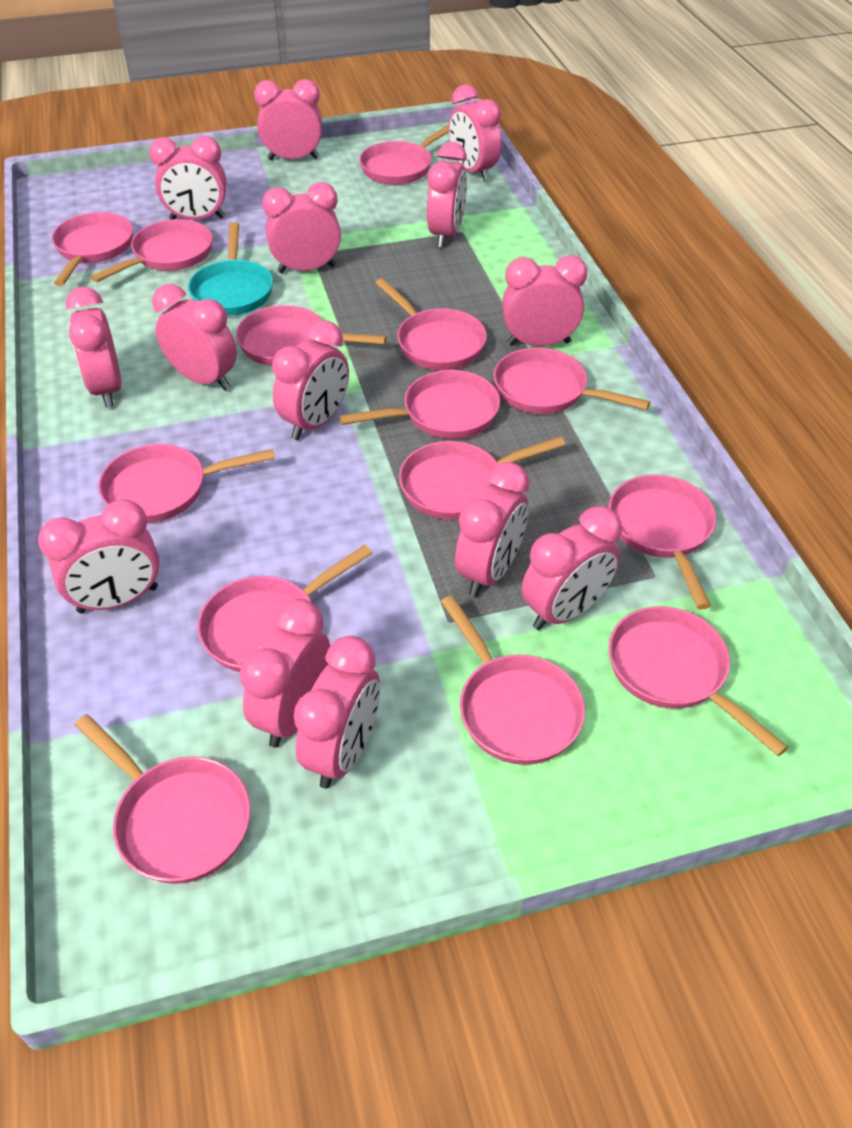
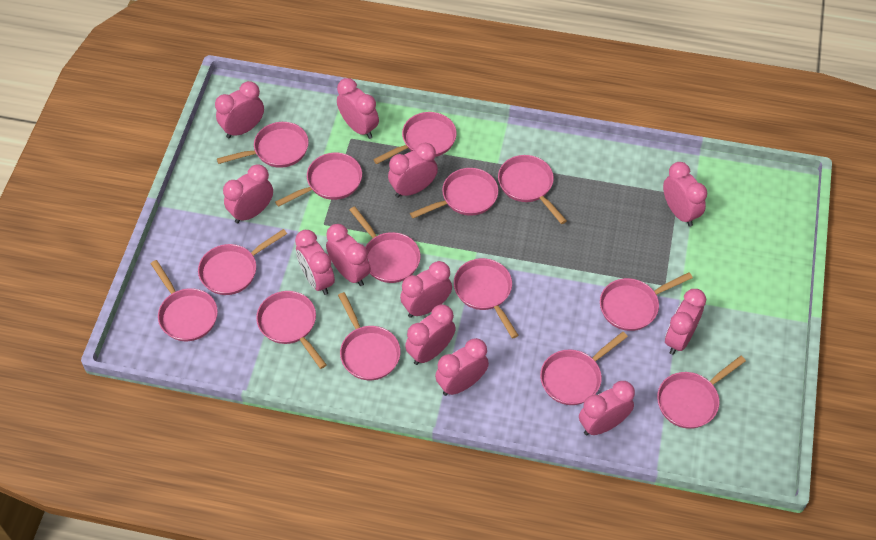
pink clock: [38,499,160,614] [66,287,122,408] [149,136,227,220] [152,284,237,391] [240,599,330,748] [254,79,322,160] [262,182,341,273] [272,320,349,440] [293,636,380,789] [427,142,467,248] [449,84,502,182] [455,462,529,597] [502,255,587,346] [522,506,622,630] = 14 -> [215,81,264,138] [223,164,273,223] [295,230,335,295] [326,224,371,286] [337,78,379,139] [388,143,438,198] [400,261,452,318] [405,304,456,365] [435,338,489,396] [579,381,635,435] [663,162,707,227] [665,289,706,355] = 12
turquoise pan: [188,222,273,316] = 1 -> none = 0

